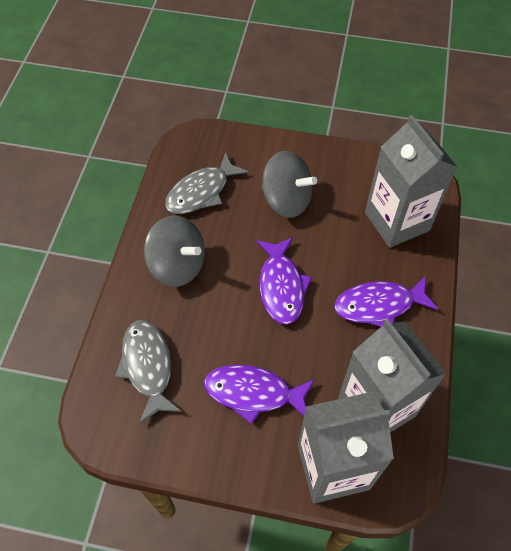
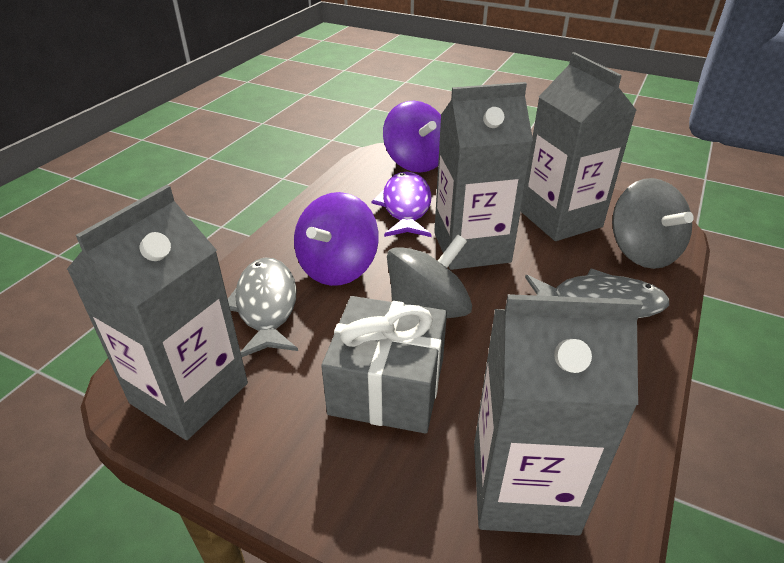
grey carton: [298,392,394,504] [338,319,446,433] [365,115,457,248] = 3 -> [66,185,248,440] [434,82,533,270] [474,294,643,536] [521,52,636,241] = 4
grey gift: none = 0 -> [321,296,447,434] = 1
purple fish: [204,365,315,424] [256,237,312,325] [334,276,438,327] = 3 -> [371,172,432,237] = 1
purple spinning top: none = 0 -> [294,192,379,286] [383,101,441,172] = 2

